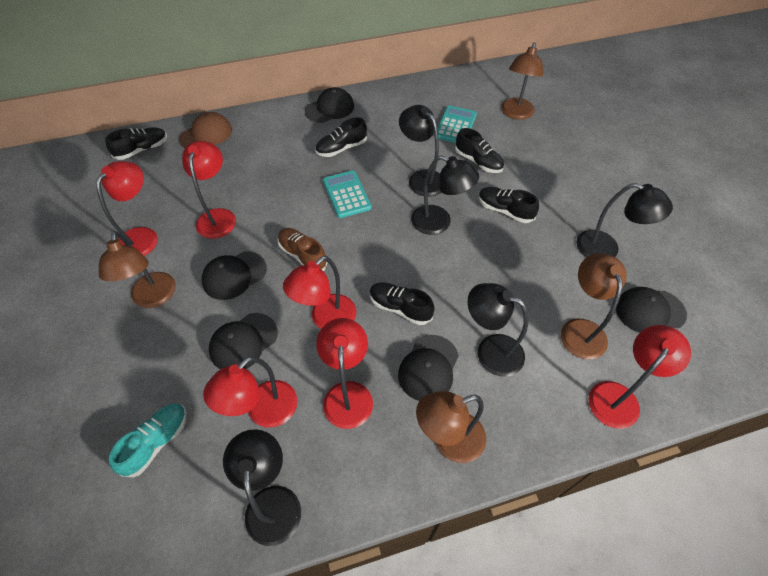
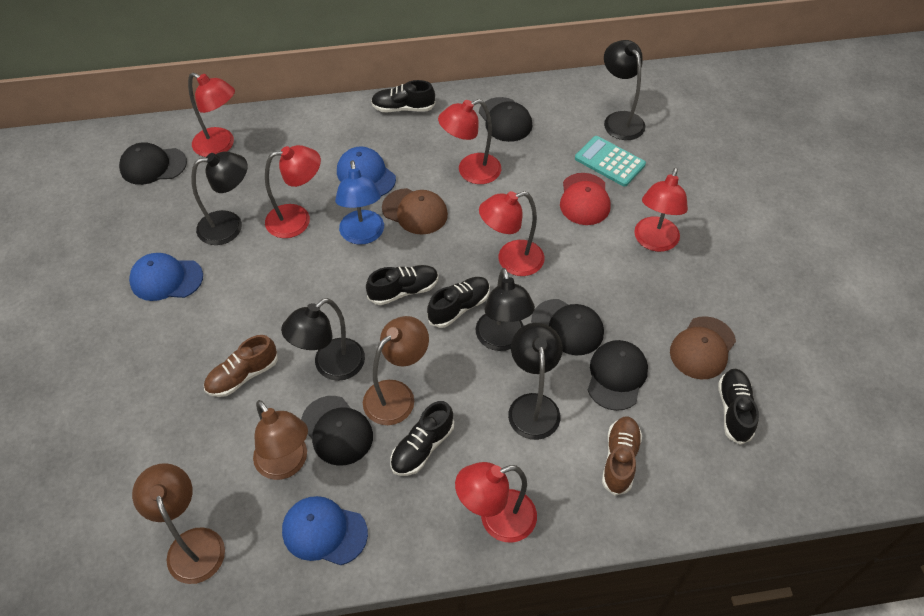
blue cap: none = 0 -> [129,253,203,301] [282,496,368,565] [337,146,396,196] = 3
blue lamp: none = 0 -> [335,160,384,245] = 1
brown cap: [179,112,232,148] = 1 -> [382,188,448,235] [670,316,736,379] = 2
brown lamp: [99,231,176,308] [416,391,486,463] [501,43,543,120] [561,253,627,359] = 4 -> [132,463,225,584] [253,400,308,480] [363,316,429,425] = 3
brown shoe: [278,228,328,271] = 1 -> [204,335,278,397] [602,417,642,496] = 2
red cap: none = 0 -> [560,173,611,225] = 1
turquoise calculator: [323,170,372,218] [437,106,477,143] = 2 -> [575,136,646,186] = 1
turquoise shoe: [109,403,187,478] = 1 -> none = 0

